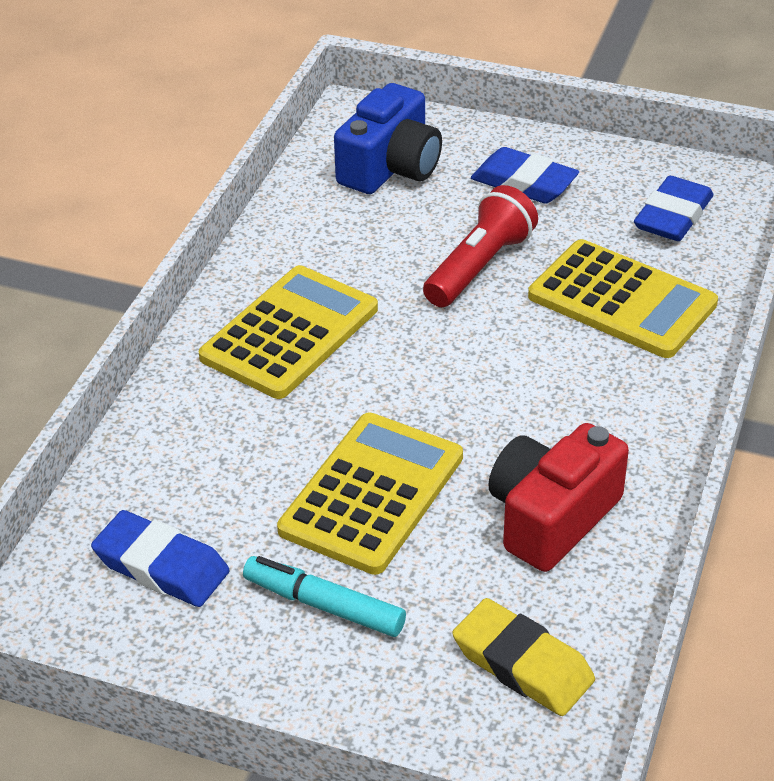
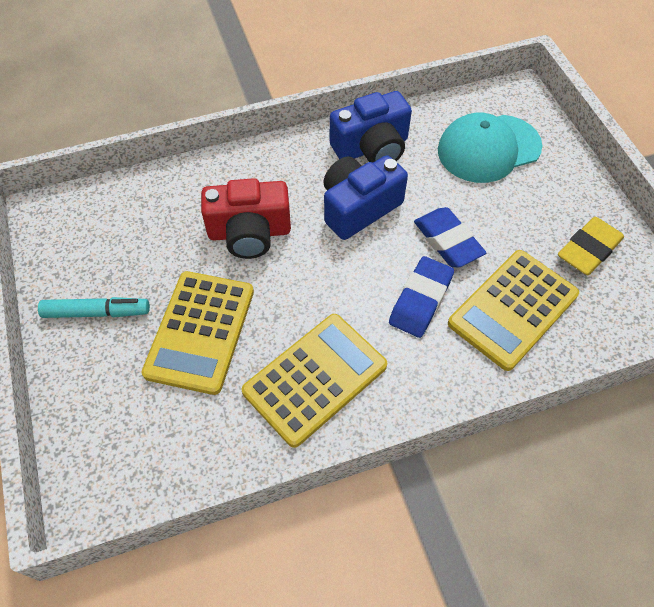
blue camera: [334,83,442,194] = 1 -> [323,155,408,240] [330,91,412,163] = 2
blue eraser: [91,510,230,607] [471,147,579,204] [634,176,713,241] = 3 -> [389,256,454,338] [414,207,486,267] = 2
red flashlight: [423,185,538,307] = 1 -> none = 0
turquoise cap: none = 0 -> [438,113,542,183] = 1

